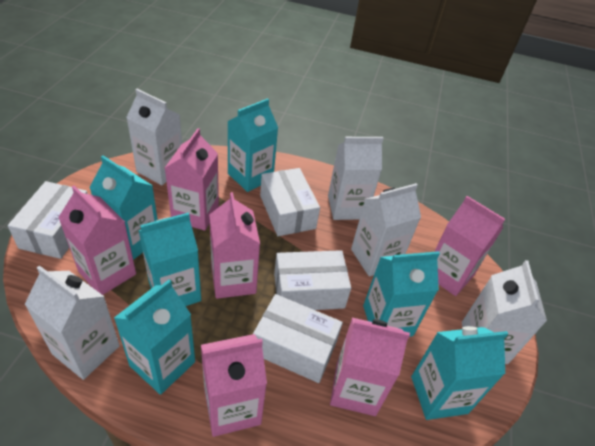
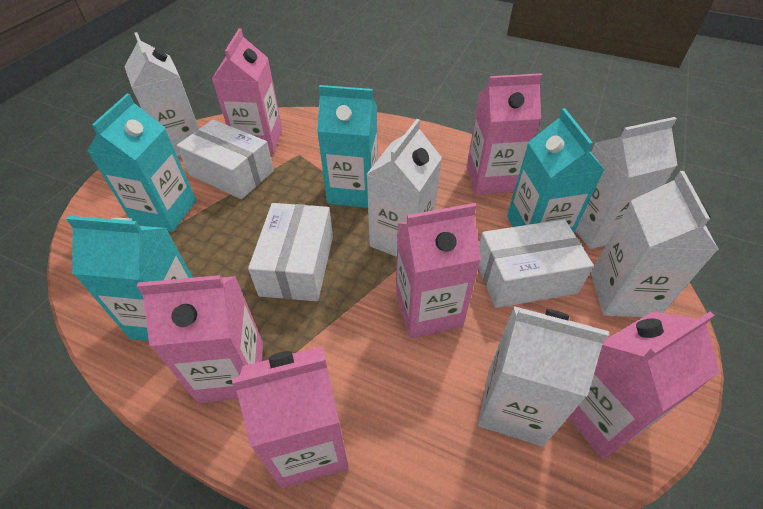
turquoise carton: [90,155,158,260] [114,279,195,395] [138,212,201,306] [227,98,278,192] [363,251,440,337] [411,326,508,420] = 6 -> [66,216,193,341] [87,94,196,232] [317,85,378,208] [507,108,604,233] = 4
white box: [7,181,88,259] [253,294,343,383] [260,168,320,236] [274,250,351,310] = 4 -> [177,119,274,199] [248,203,333,301] [478,219,594,308] = 3

